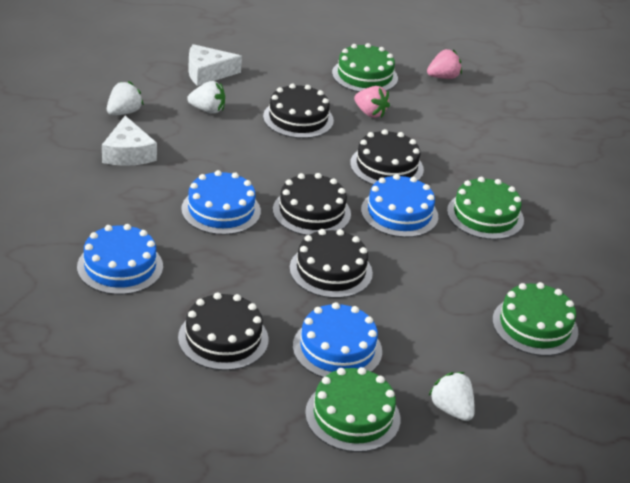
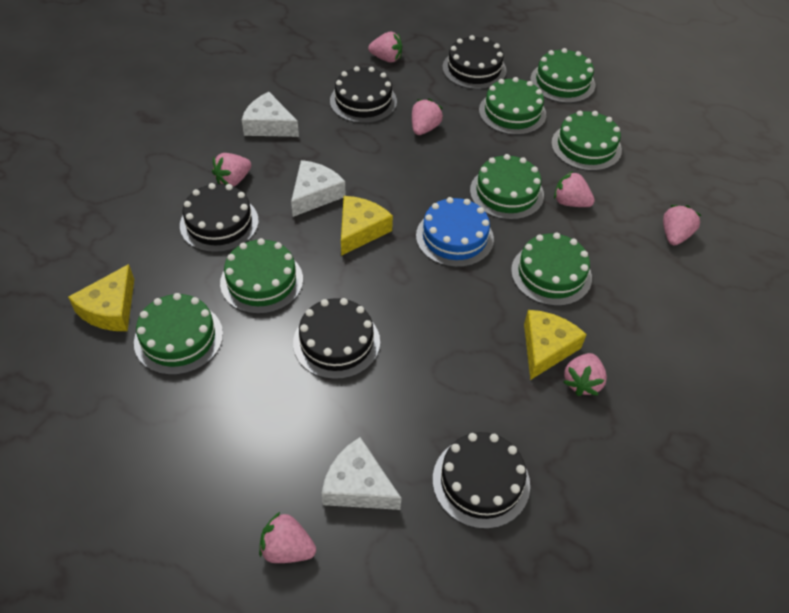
blue cake: [77,224,163,295] [181,170,261,235] [293,302,382,378] [361,174,438,238] = 4 -> [416,197,494,267] = 1
green cake: [305,367,400,452] [332,43,398,92] [447,177,524,240] [492,282,578,356] = 4 -> [134,293,223,375] [220,238,303,314] [470,154,544,220] [479,77,546,135] [511,233,592,306] [530,48,595,103] [551,111,622,171] = 7
pink strawberry: [354,86,390,118] [427,49,462,79] = 2 -> [212,153,251,186] [259,511,316,563] [368,32,402,63] [412,99,443,135] [554,171,595,207] [563,353,607,396] [663,205,702,245] = 7
white cheese: [102,116,157,166] [188,44,242,86] = 2 -> [242,92,299,137] [291,160,346,217] [322,437,401,510] = 3
white strawberry: [107,81,144,115] [187,81,225,114] [429,372,475,421] = 3 -> none = 0
yellow cheese: none = 0 -> [68,264,134,331] [341,196,393,256] [524,310,587,380] = 3

